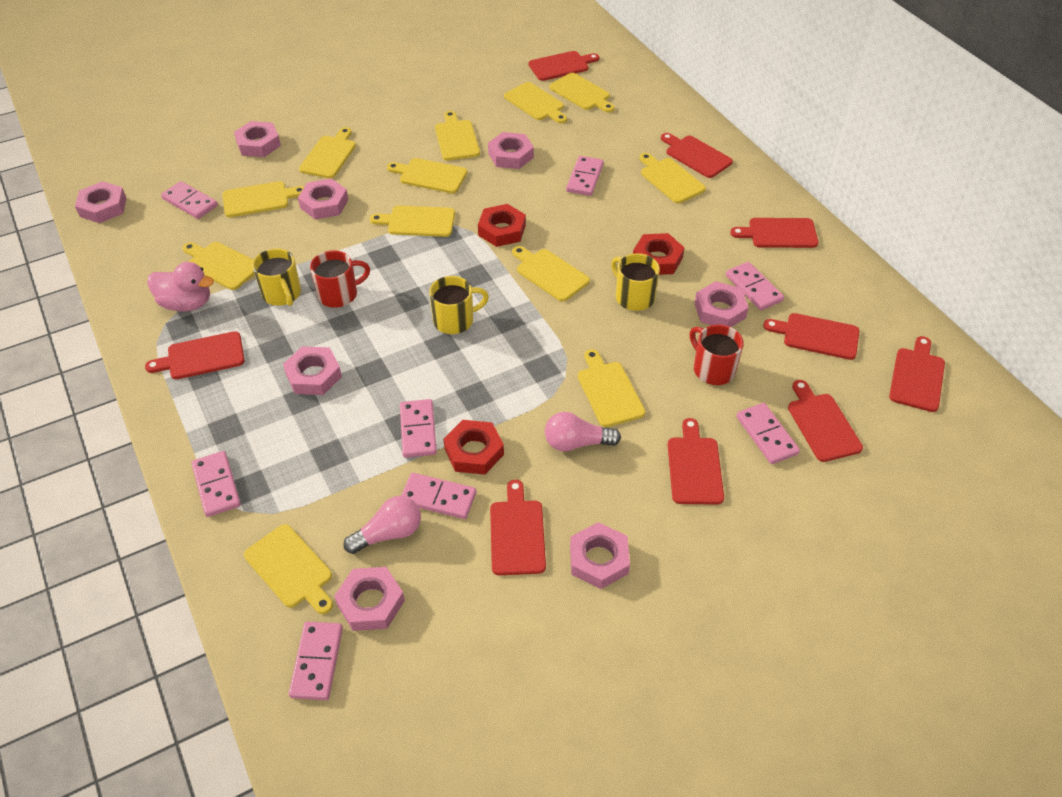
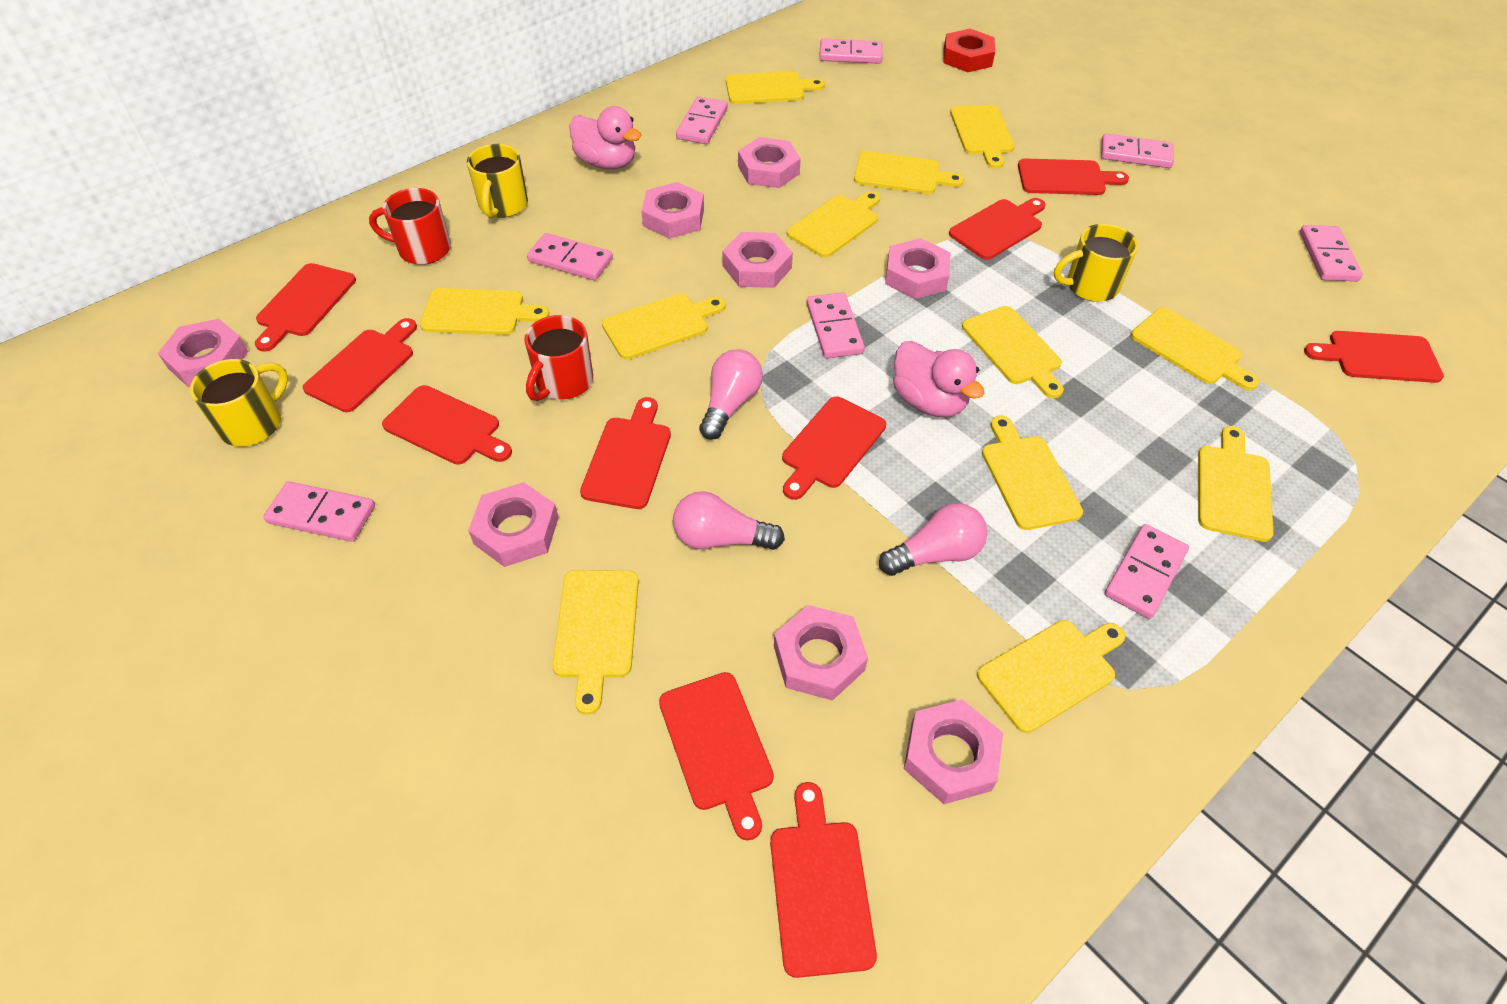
pink duck: [147,262,214,312] = 1 -> [569,106,642,169] [893,341,984,417] = 2
pink light bulb: [343,496,421,554] [545,412,621,452] = 2 -> [673,491,785,550] [699,349,763,440] [879,503,987,576] = 3
red cutting board: [145,331,244,379] [490,480,546,575] [529,51,599,81] [661,133,733,178] [668,418,724,505] [730,218,819,248] [763,313,859,360] [788,380,863,462] [889,336,945,412] = 9 -> [255,263,356,352] [303,318,417,412] [382,385,512,465] [580,397,671,509] [659,672,774,840] [770,782,877,978] [782,396,886,500] [949,198,1046,260] [1018,159,1129,195] [1304,331,1444,383] = 10
red nut: [443,420,504,475] [478,204,526,247] [633,233,685,275] = 3 -> [943,29,995,72] = 1

